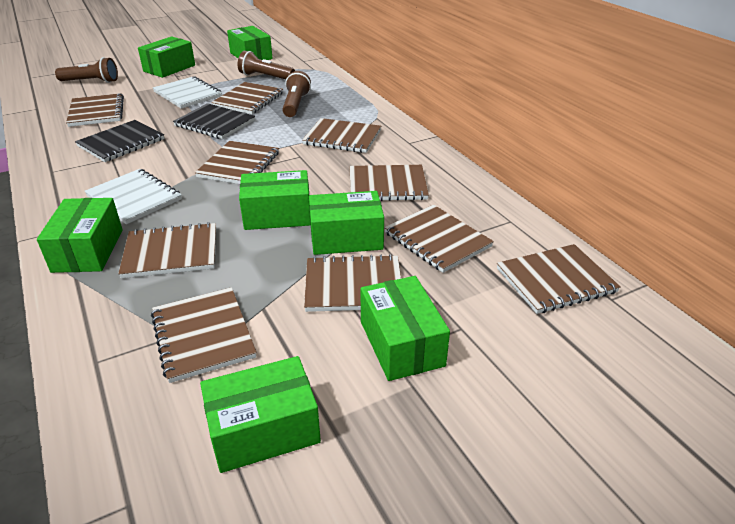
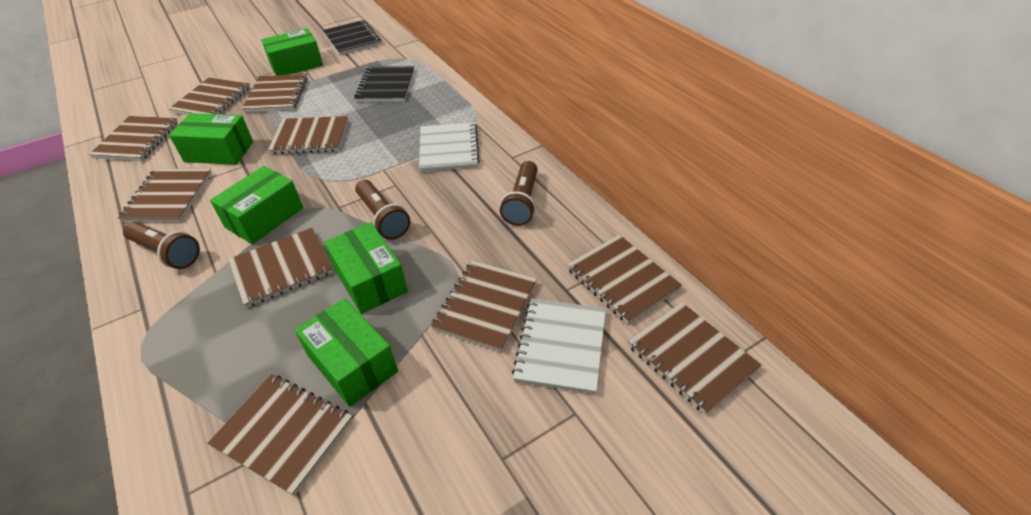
green box: [37,198,123,273] [138,37,195,78] [200,356,321,473] [227,26,273,60] [239,170,311,230] [309,191,384,255] [360,276,450,381] = 7 -> [169,113,253,165] [210,166,303,244] [261,28,323,75] [295,298,398,407] [324,222,408,314] = 5

